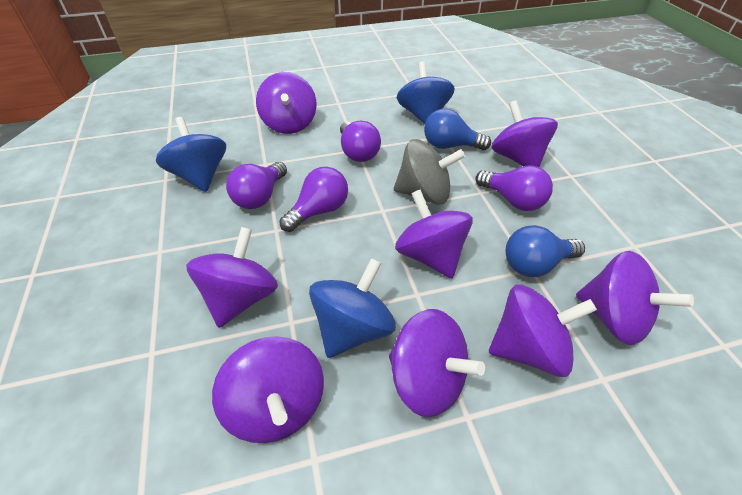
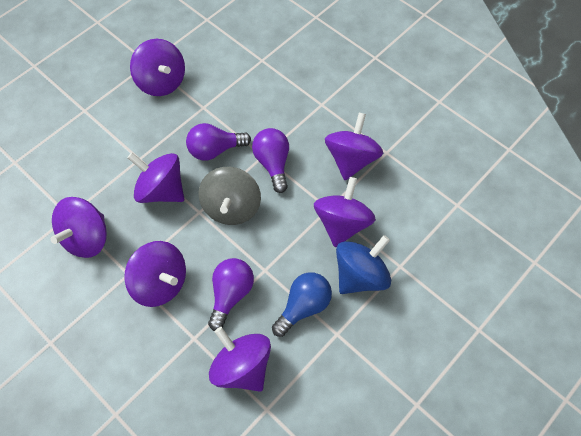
blue light bulb: [424,109,491,150] [506,225,585,277] = 2 -> [272,272,332,337] = 1
blue spinning top: [156,117,226,192] [309,258,396,358] [397,62,455,125] = 3 -> [336,235,391,294] = 1
purple light bulb: [226,162,287,209] [279,167,348,232] [340,121,381,162] [475,165,553,211] = 4 -> [186,123,251,161] [208,258,254,331] [252,128,289,193] = 3
purple spinning top: [186,227,278,328] [212,336,324,443] [256,72,316,134] [389,309,485,417] [395,189,473,278] [489,285,597,377] [491,100,558,167] [576,251,694,345] = 8 -> [51,197,107,258] [124,241,186,307] [127,153,184,203] [130,39,185,96] [209,327,271,392] [314,177,376,247] [325,113,383,180] = 7

